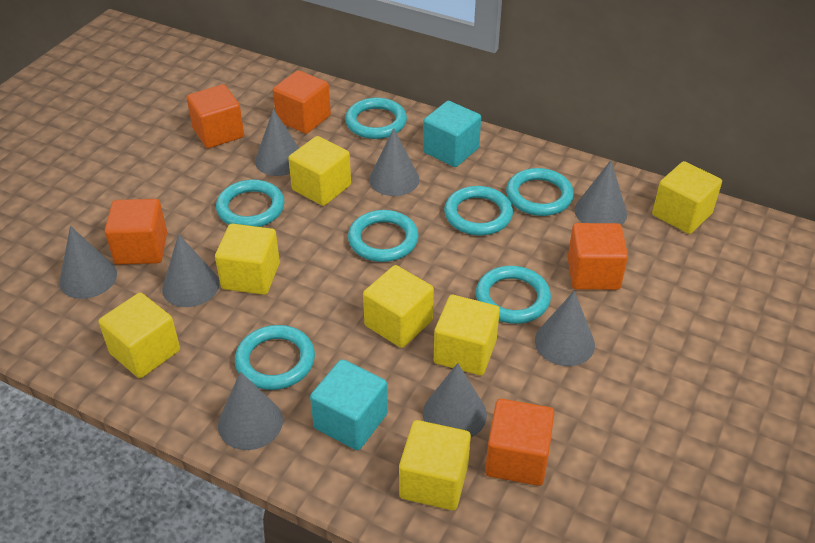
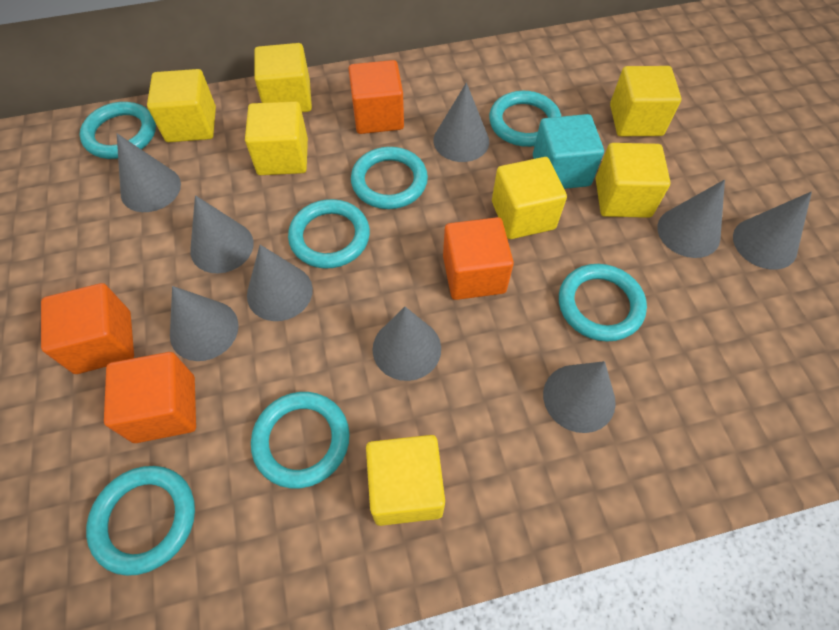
grey cone: [59,226,117,299] [162,234,219,307] [218,372,283,450] [255,109,299,176] [369,128,420,196] [423,363,487,438] [535,291,595,366] [574,160,627,225] = 8 -> [117,133,181,212] [170,286,239,361] [190,195,254,273] [247,245,313,321] [372,307,441,381] [433,83,489,162] [543,361,616,433] [657,180,725,258] [733,191,812,270] = 9
orange cube: [105,199,167,265] [187,84,244,148] [273,70,331,134] [485,399,554,486] [568,223,628,290] = 5 -> [41,283,134,374] [104,352,196,443] [348,60,404,134] [443,217,514,300] = 4
turquoise cube: [310,359,388,450] [423,101,481,167] = 2 -> [533,114,604,189] = 1

